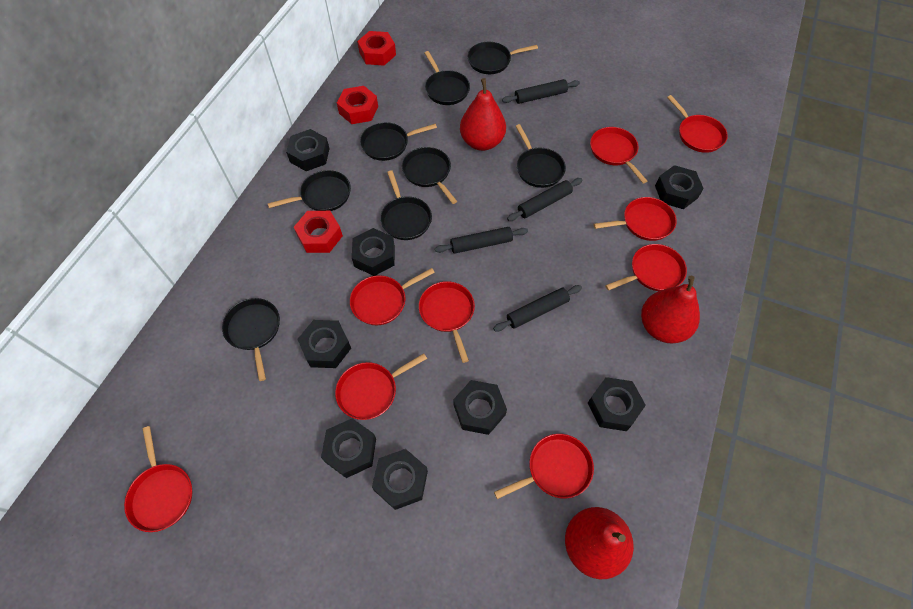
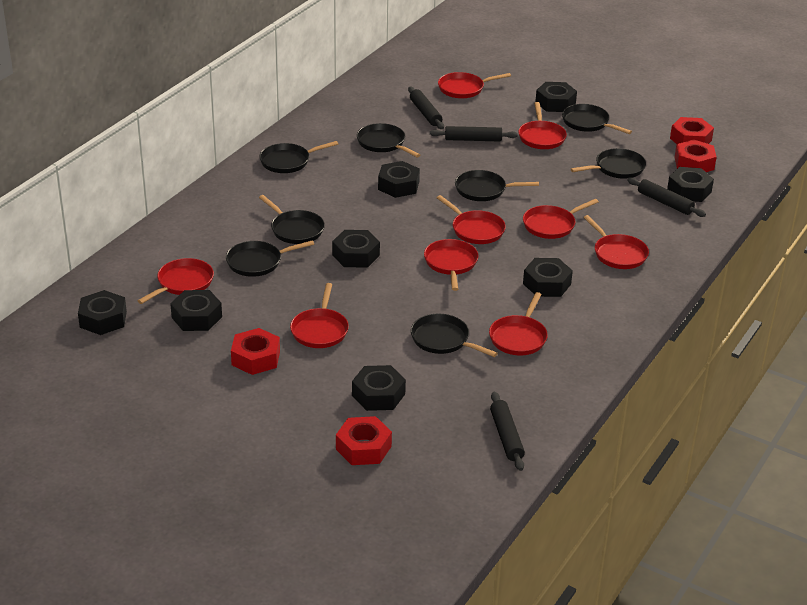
red nut: [294,211,343,253] [337,86,378,124] [357,31,396,66] = 3 -> [231,328,280,375] [336,416,392,465] [670,117,714,144] [675,139,717,172] = 4
red pear: [460,78,506,151] [565,507,634,579] [641,276,700,344] = 3 -> none = 0

